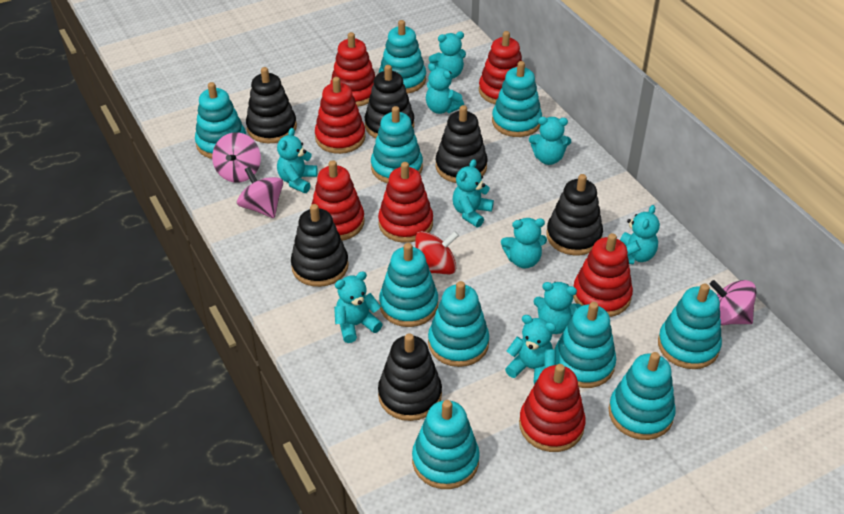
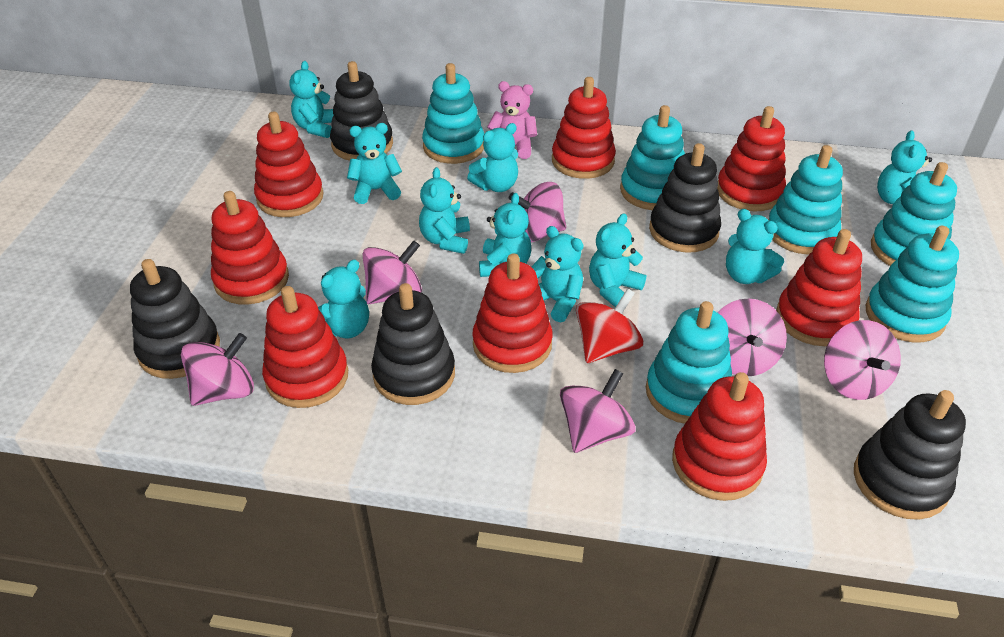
black stacking toy: [246,67,297,143] [291,204,349,287] [365,65,414,138] [378,333,442,421] [436,105,488,183] [546,174,603,255] = 6 -> [130,259,220,379] [330,61,393,161] [371,283,455,405] [649,143,721,253] [854,390,966,520] = 5
pink spinning top: [212,132,261,183] [237,167,283,218] [710,280,757,325] = 3 -> [181,333,254,406] [363,240,422,304] [509,182,566,243] [560,369,636,453] [717,299,787,376] [824,320,901,400] = 6
pink teddy bear: none = 0 -> [487,81,537,159] = 1
red stacking toy: [311,160,365,241] [315,77,366,154] [330,32,375,107] [378,162,433,243] [479,31,522,104] [519,364,586,452] [573,233,633,317] = 7 -> [211,191,289,305] [254,112,324,217] [262,286,348,408] [472,254,553,373] [552,77,616,179] [672,372,767,501] [717,106,786,212] [776,229,862,346] = 8
turquoise stacking toy: [195,82,246,159] [371,106,423,183] [379,20,426,94] [379,243,438,327] [412,400,480,489] [428,281,489,367] [492,61,542,137] [555,302,616,388] [608,352,676,440] [658,283,722,369] = 10 -> [422,63,484,164] [620,105,685,210] [646,301,732,424] [769,145,843,255] [866,226,959,342] [871,162,957,266] = 6

